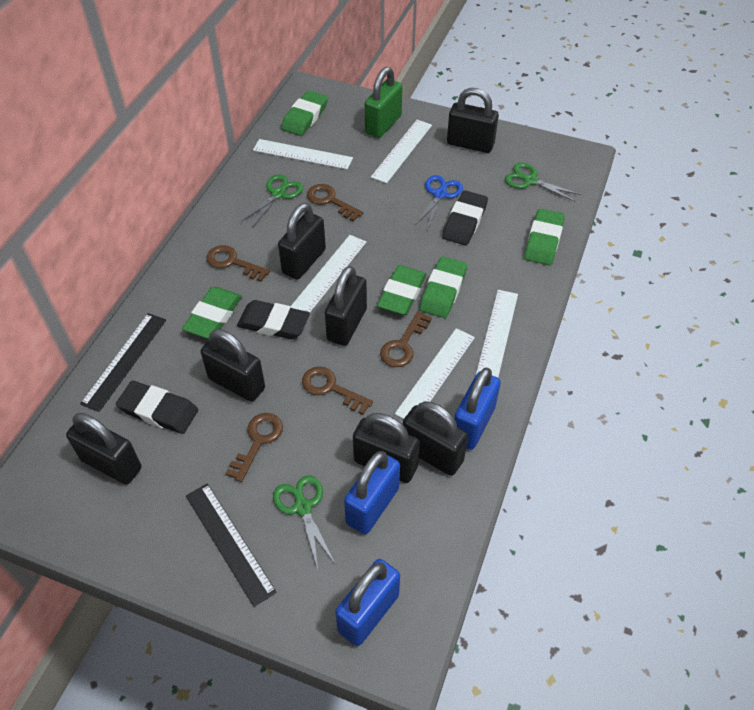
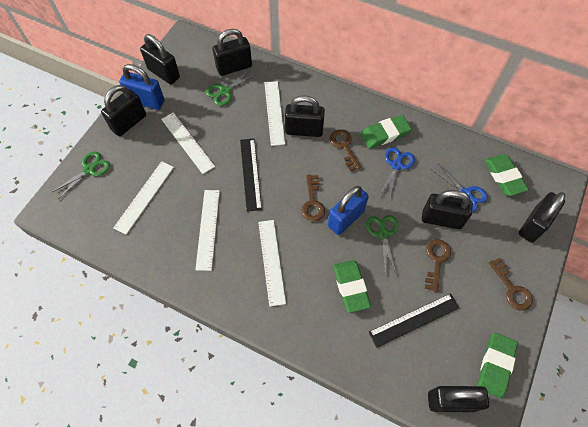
black eraser: [116,381,198,434] [237,300,310,339] [442,190,488,246] = 3 -> none = 0
blue padlock: [335,559,400,646] [344,451,400,534] [454,367,501,450] = 3 -> [119,64,165,110] [328,186,369,235] = 2
blue scissors: [415,175,463,229] = 1 -> [379,147,415,199] [431,163,488,212] = 2
brown key: [207,245,270,282] [225,413,283,482] [302,367,373,415] [307,184,363,222] [380,311,432,367] = 5 -> [301,175,325,222] [330,129,361,171] [425,239,451,292] [489,258,533,311] = 4
green eraser: [182,287,242,339] [281,90,328,136] [377,265,427,315] [419,256,467,318] [524,208,565,265] = 5 -> [333,260,371,313] [360,115,411,149] [477,333,518,398] [484,154,529,196] = 4
green padlock: [365,67,402,138] = 1 -> none = 0

